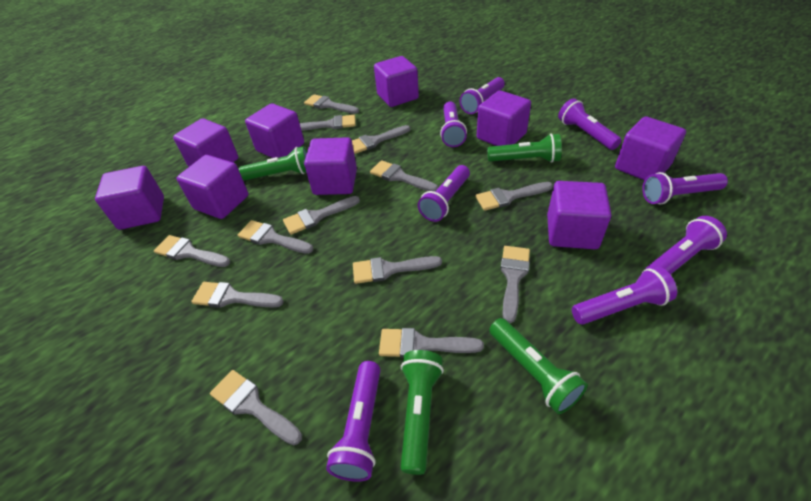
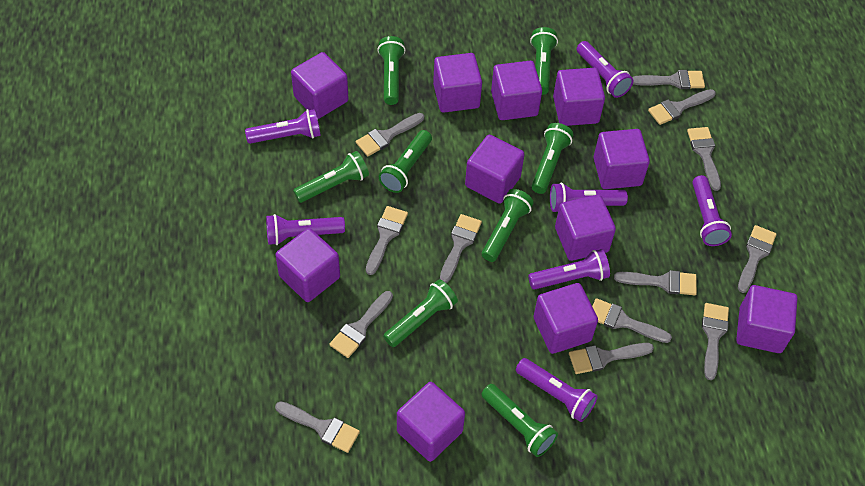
green flashlight: [239,146,307,180] [401,350,444,475] [487,134,562,163] [489,318,588,414] = 4 -> [293,151,369,203] [377,36,405,105] [379,130,432,193] [383,279,458,347] [481,384,558,457] [482,189,534,262] [530,27,558,95] [531,123,573,194] = 8
purple cube: [95,166,164,230] [173,118,238,167] [176,155,249,219] [245,103,304,158] [304,137,357,195] [374,56,419,107] [477,90,531,146] [547,181,611,249] [615,117,686,180] = 9 -> [275,228,340,302] [291,52,349,119] [397,382,465,462] [433,53,482,113] [465,134,525,204] [491,61,542,120] [533,283,598,354] [553,68,605,126] [555,195,616,261] [594,129,650,189] [736,285,797,353] = 11
purple flashlight: [326,361,381,482] [418,165,470,222] [440,102,467,147] [460,77,505,114] [558,98,622,150] [572,267,677,325] [642,172,728,205] [645,216,727,275] = 8 -> [245,109,321,144] [266,214,345,245] [516,358,598,422] [528,249,610,290] [550,183,628,212] [577,41,633,98] [692,175,732,246] = 7

